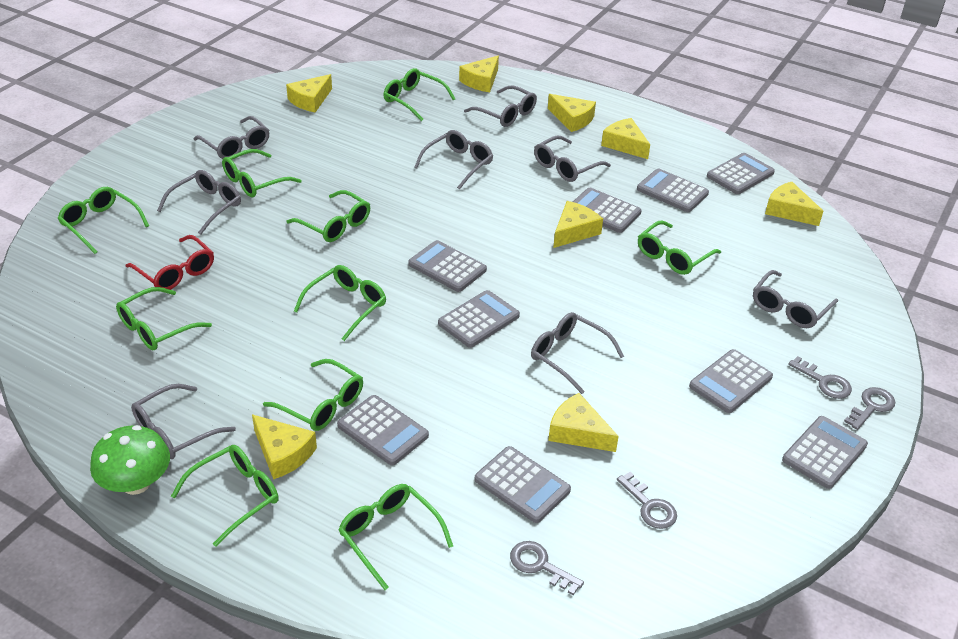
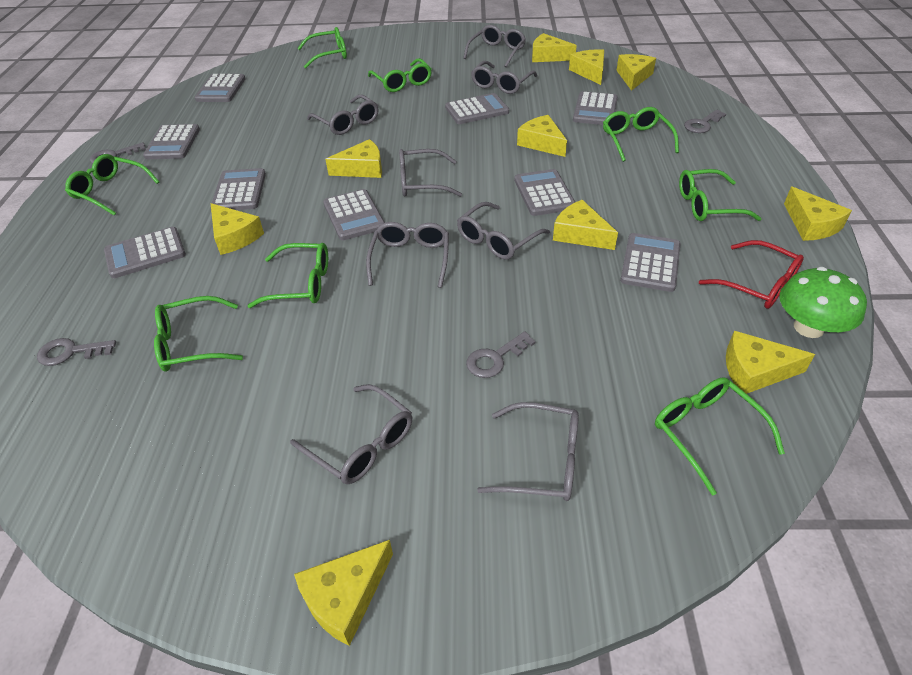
green glasses: [58,187,149,254] [116,287,212,350] [171,445,279,547] [222,149,302,197] [263,359,363,431] [286,190,370,242] [294,265,386,341] [338,484,453,590] [384,68,455,121] [638,221,721,275] = 10 -> [65,154,159,216] [154,296,243,372] [247,243,328,308] [297,27,347,68] [368,58,432,92] [603,107,679,162] [655,377,785,496] [679,169,762,221] = 8
yellow cheese: [252,415,317,480] [286,74,332,112] [459,56,499,92] [548,94,596,132] [548,393,619,452] [553,201,603,248] [601,118,650,159] [765,182,823,226] = 8 -> [211,203,264,255] [294,540,393,646] [325,139,382,178] [517,115,567,157] [532,33,577,62] [553,200,618,250] [569,49,604,85] [616,54,656,91] [726,331,815,394] [784,187,852,241] = 10

